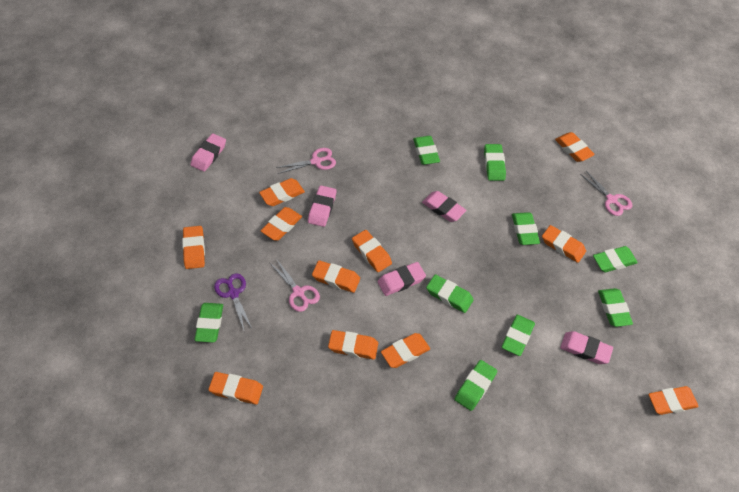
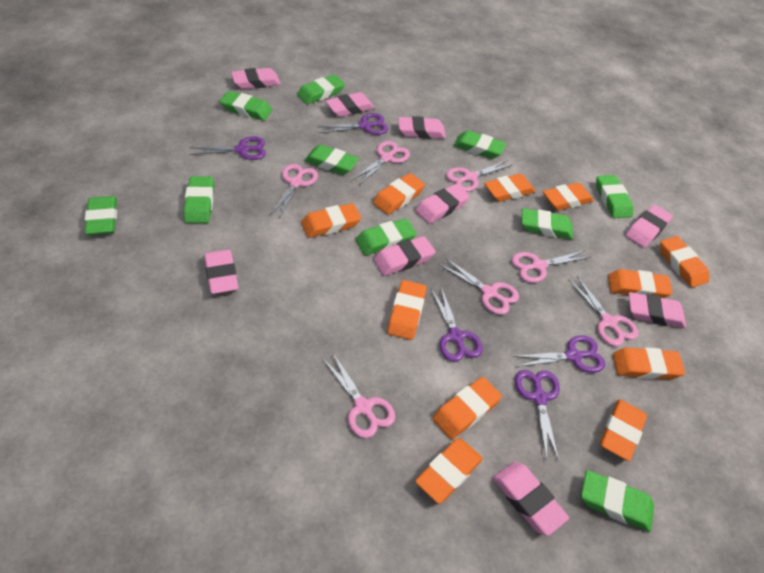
green eraser: [194,303,223,343] [413,136,440,165] [426,274,474,313] [454,360,497,411] [484,144,506,181] [502,315,535,356] [512,212,540,245] [593,246,638,272] [598,288,633,327] = 9 -> [85,196,117,235] [183,176,214,223] [220,91,272,121] [297,75,345,104] [304,144,359,175] [356,219,417,255] [453,130,506,159] [522,208,573,239] [581,470,654,532] [596,175,633,218] = 10
pink eraser: [190,133,226,172] [308,185,336,227] [377,262,426,296] [422,191,466,222] [560,331,613,364] = 5 -> [204,250,238,294] [231,68,281,89] [326,92,375,117] [373,236,435,276] [398,116,446,139] [415,184,470,224] [493,462,569,536] [625,205,673,248] [629,292,686,328] = 9
pink scissors: [270,260,320,312] [276,148,336,174] [580,171,632,216] = 3 -> [270,164,318,219] [322,354,395,438] [352,141,410,184] [439,258,519,315] [446,160,512,192] [512,251,590,283] [569,276,638,346] = 7
purple scissors: [214,273,252,333] = 1 -> [189,136,266,160] [317,113,388,135] [431,287,483,362] [512,336,605,373] [515,370,560,461] = 5

